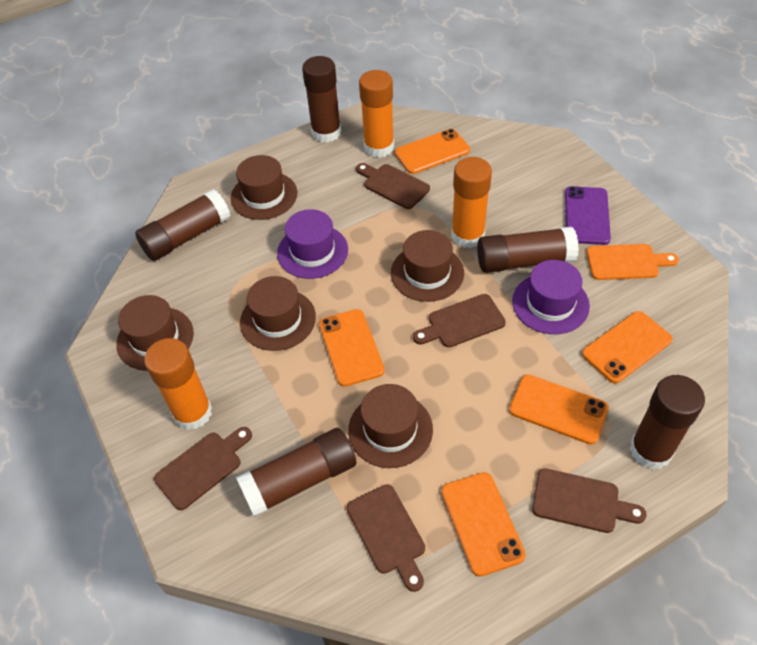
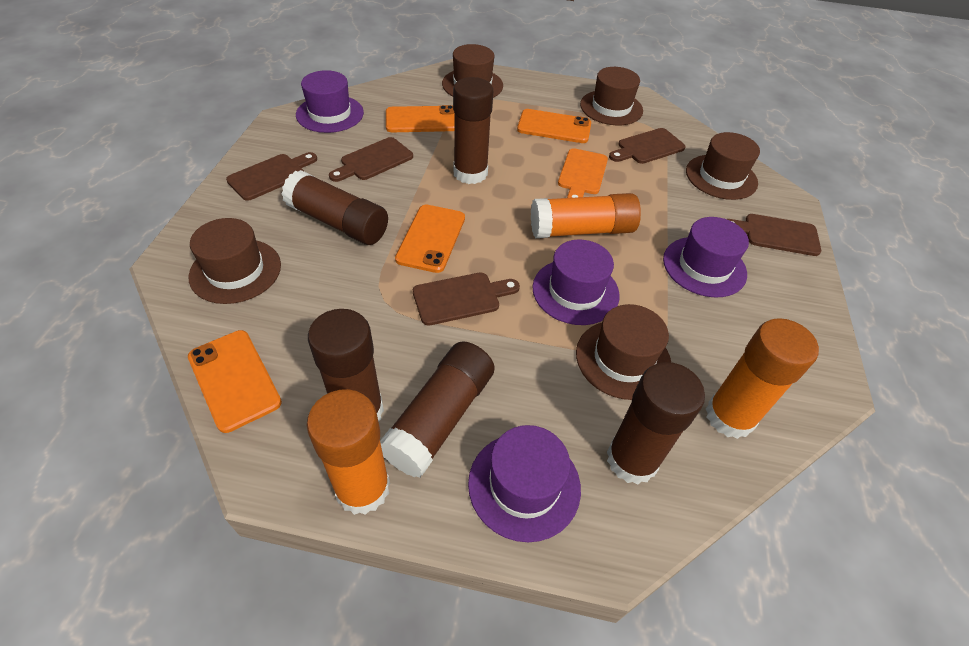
orange phone: [319,309,385,387] [395,129,470,174] [441,472,526,577] [509,375,609,445] [582,311,673,383] = 5 -> [188,330,282,433] [386,105,455,132] [395,205,465,273] [517,109,591,143] = 4
purple hat: [277,209,348,279] [512,260,590,334] = 2 -> [296,70,364,133] [468,425,581,542] [532,240,620,325] [663,217,749,298] = 4
purple phone: [565,186,611,245] = 1 -> none = 0

